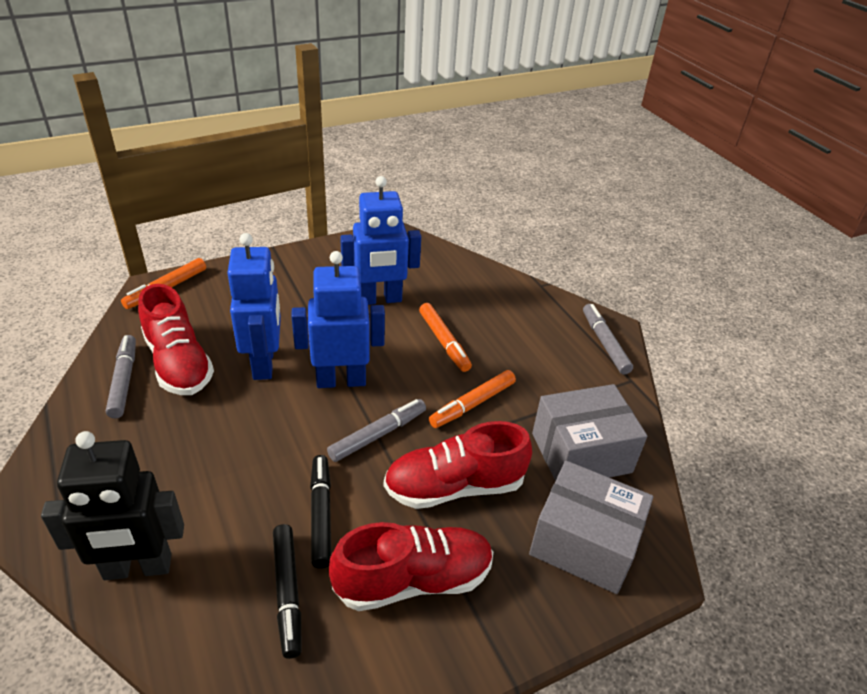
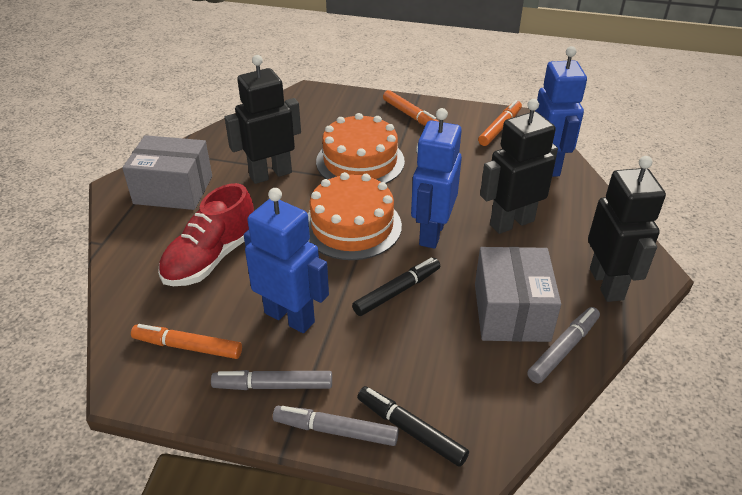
black robot: [41,431,184,580] = 1 -> [224,55,301,184] [480,99,558,234] [588,156,666,302] = 3
orange cake: none = 0 -> [308,172,402,260] [316,113,405,183] = 2
red shoe: [138,284,214,395] [329,522,493,611] [384,421,532,509] = 3 -> [158,183,254,286] = 1

